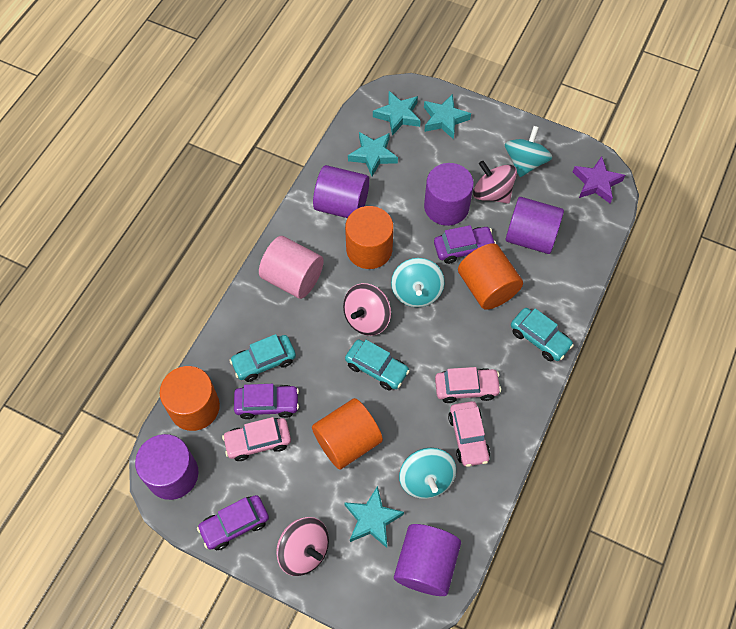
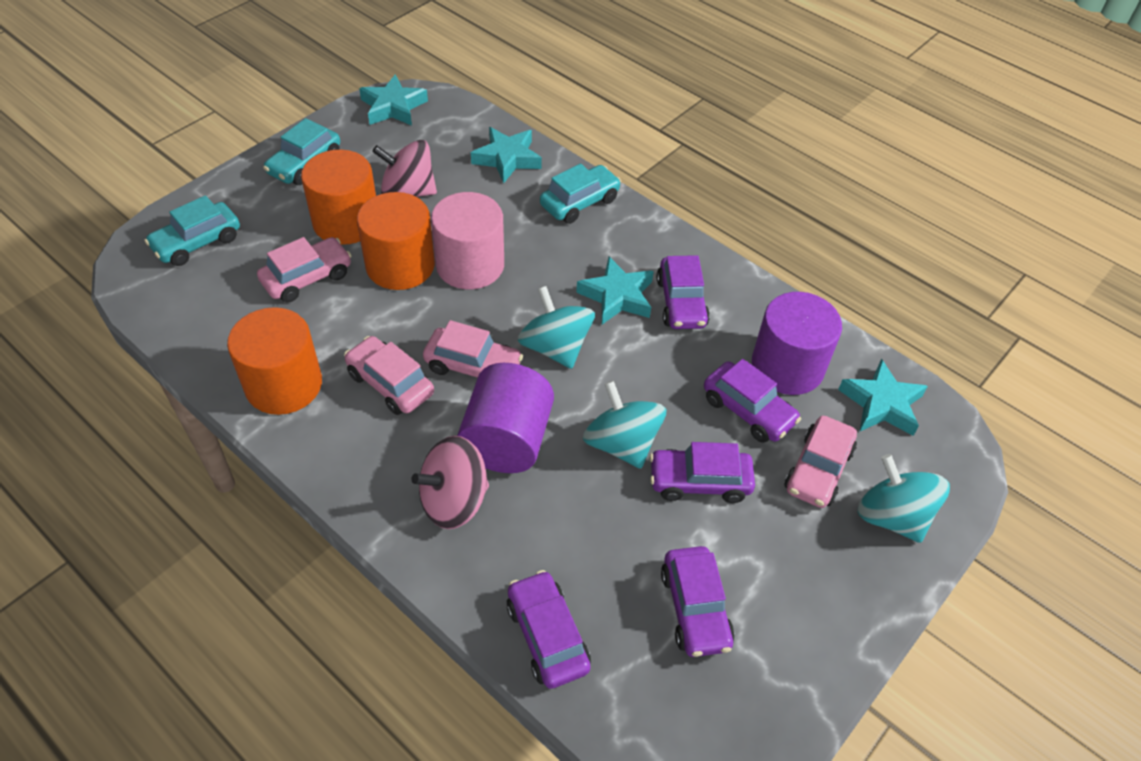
orange cylinder: [160,366,220,431] [312,398,383,469] [345,206,394,269] [458,243,523,310] = 4 -> [227,307,322,415] [301,150,376,245] [357,192,435,290] = 3
pink car: [222,417,291,461] [435,367,501,403] [448,401,490,467] = 3 -> [257,237,352,302] [344,336,434,415] [423,320,523,378] [784,416,857,508] = 4
pink spinning top: [276,517,329,576] [343,283,391,336] [473,161,517,203] = 3 -> [372,140,437,197] [411,436,489,529] = 2
purple car: [197,495,269,550] [234,384,299,419] [434,225,496,264] = 3 -> [506,570,591,689] [650,442,755,503] [657,255,710,329] [661,546,735,657] [704,359,801,443] = 5
purple cylinder: [135,434,198,500] [313,165,369,218] [394,524,461,596] [424,163,474,226] [506,197,564,254] = 5 -> [457,363,554,473] [752,292,842,395] = 2
purple star: [573,156,625,203] = 1 -> none = 0

